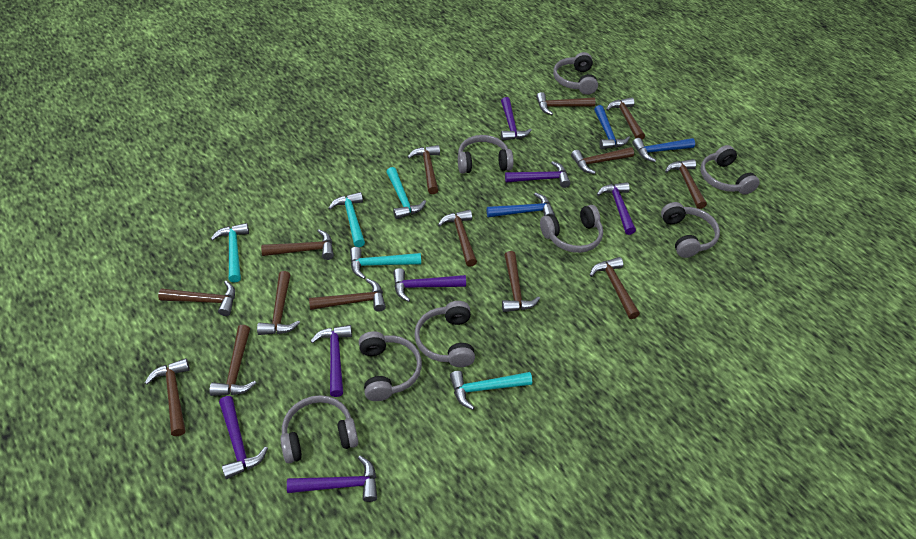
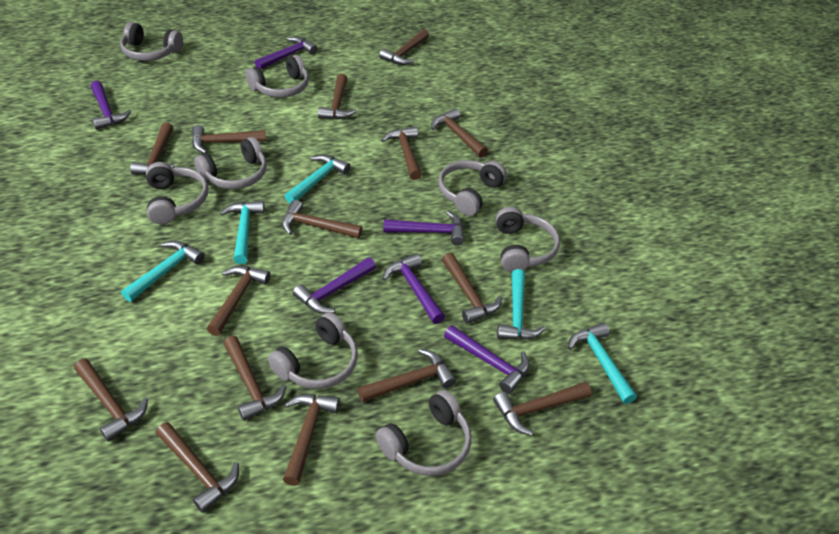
blue hammer: [487,192,555,217] [594,105,630,149] [632,138,695,162] = 3 -> none = 0
brown hammer: [145,358,190,436] [158,281,235,316] [209,325,256,396] [257,271,300,335] [261,229,334,260] [309,278,386,312] [408,145,440,194] [438,210,477,267] [502,251,540,312] [536,92,596,115] [571,147,634,174] [590,257,640,319] [606,97,645,140] [665,159,707,209] = 14 -> [74,359,148,442] [130,122,175,174] [156,422,239,513] [192,125,266,153] [207,266,271,336] [223,336,287,421] [282,200,362,239] [283,394,340,486] [318,74,356,119] [358,349,456,402] [379,29,429,65] [381,126,422,180] [431,108,488,158] [442,253,502,324] [493,382,591,436] = 15
purple hammer: [219,396,268,479] [287,456,377,502] [310,325,352,397] [393,268,466,302] [501,97,532,141] [505,161,571,188] [597,182,636,235] = 7 -> [91,81,131,130] [255,37,317,69] [293,257,376,314] [383,253,445,324] [384,211,464,246] [444,325,530,394] = 6

